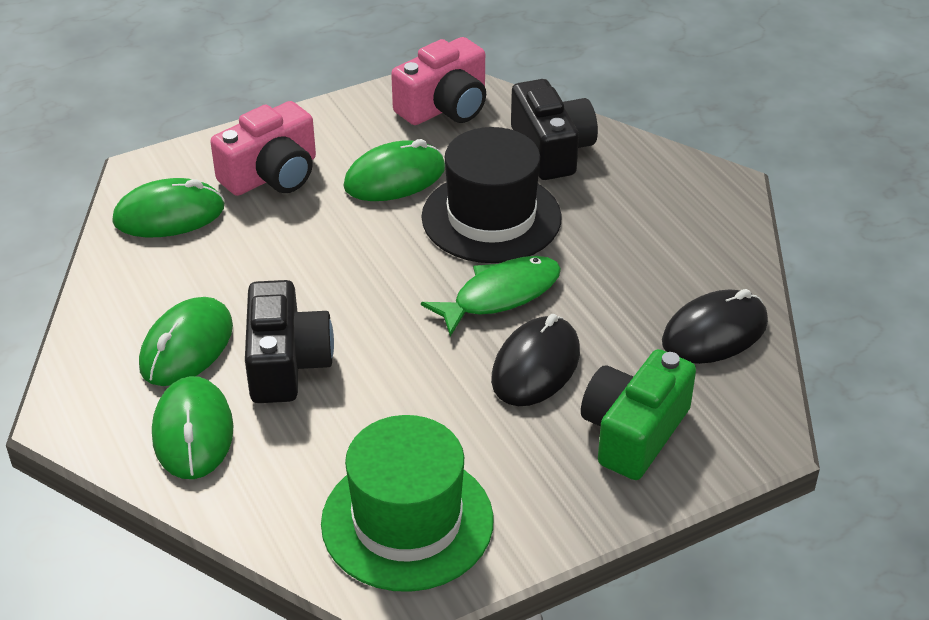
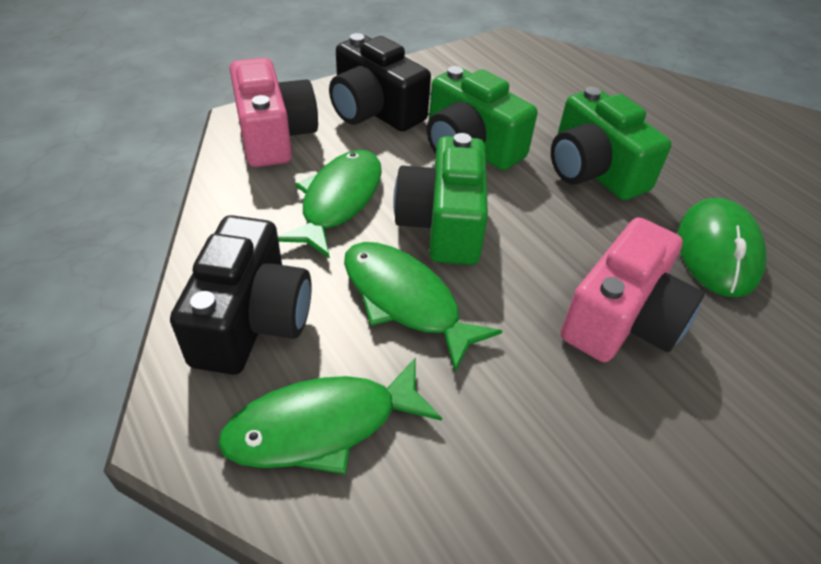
black hat: [421,127,562,263] = 1 -> none = 0
black mouse: [491,314,580,406] [662,289,768,364] = 2 -> none = 0
green camera: [581,349,696,480] = 1 -> [393,133,488,265] [427,66,537,170] [551,87,671,200] = 3
green fish: [421,256,561,337] = 1 -> [218,357,442,475] [278,150,382,259] [344,242,502,372] = 3
green hat: [321,415,494,592] = 1 -> none = 0
green mouse: [112,178,224,237] [139,297,233,386] [152,376,234,479] [343,139,445,201] = 4 -> [678,198,766,297] = 1

